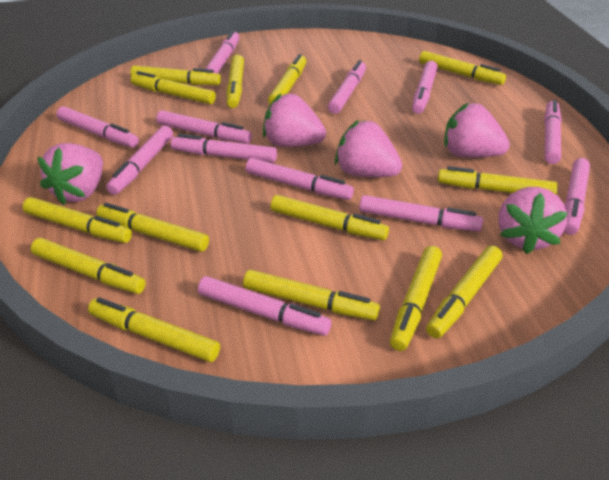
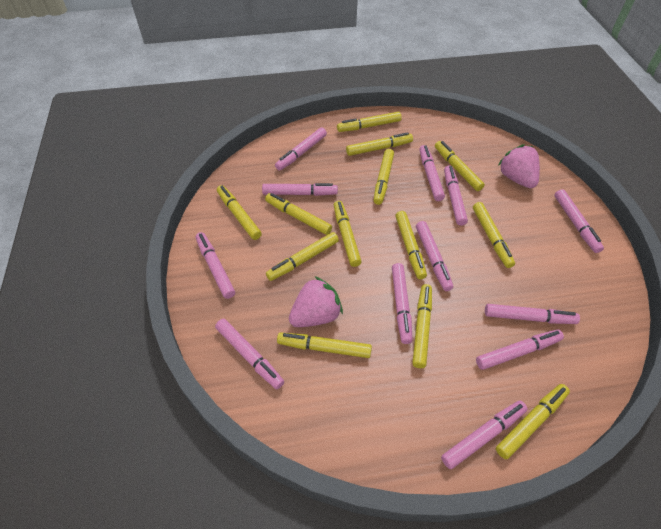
pink strawberry: [37,143,103,205] [263,93,326,147] [335,120,402,177] [444,103,510,158] [498,187,568,254] = 5 -> [289,276,343,327] [498,145,540,188] = 2
yellow marker: [23,197,132,243] [31,238,146,294] [88,297,220,362] [96,203,209,252] [130,65,221,85] [131,71,216,104] [227,55,244,108] [243,270,380,320] [268,54,306,105] [271,195,389,240] [390,246,442,351] [419,51,506,85] [426,245,502,338] [438,166,558,194] = 14 -> [217,185,262,240] [265,193,332,235] [266,232,339,281] [277,332,372,358] [334,201,362,267] [337,112,402,132] [346,132,413,156] [374,149,394,205] [395,211,427,279] [412,284,432,368] [435,141,485,191] [473,202,515,268] [496,384,570,459] = 13

